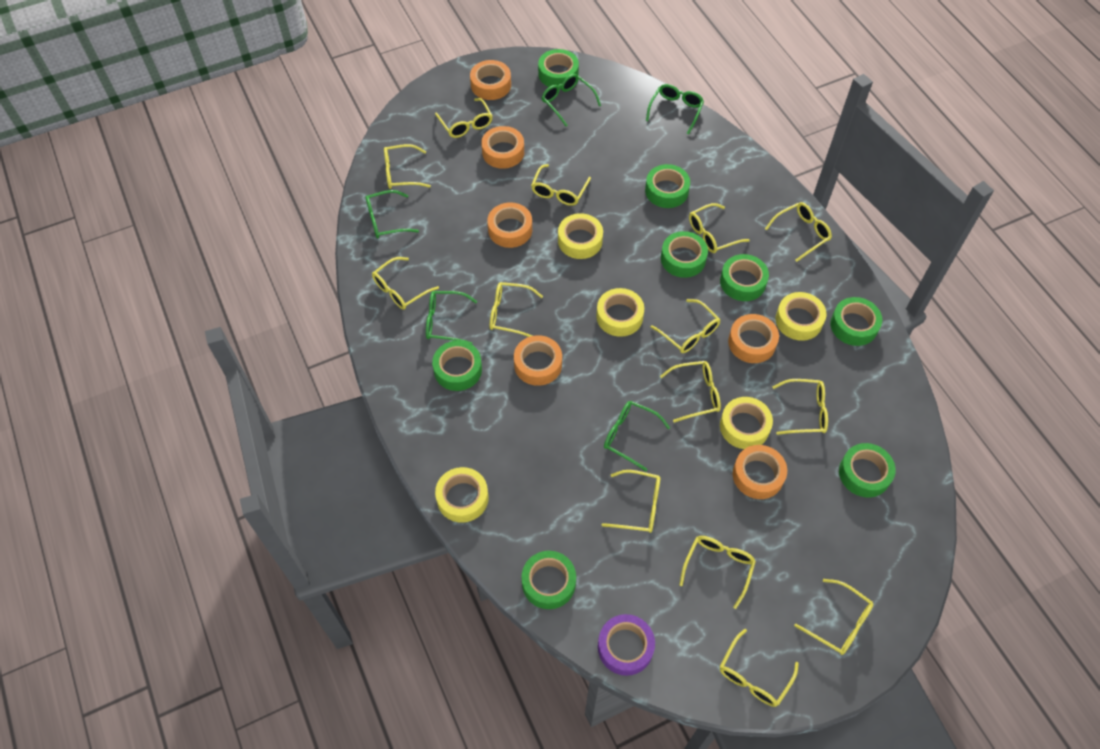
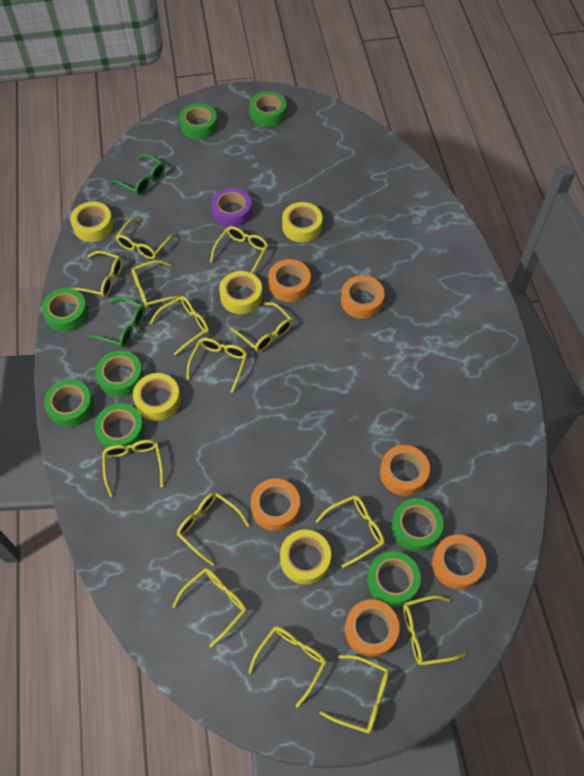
green glasses: [366,190,419,239] [426,291,477,344] [542,74,601,127] [604,401,670,471] [646,84,704,135] = 5 -> [87,297,145,347] [111,154,165,195] = 2

